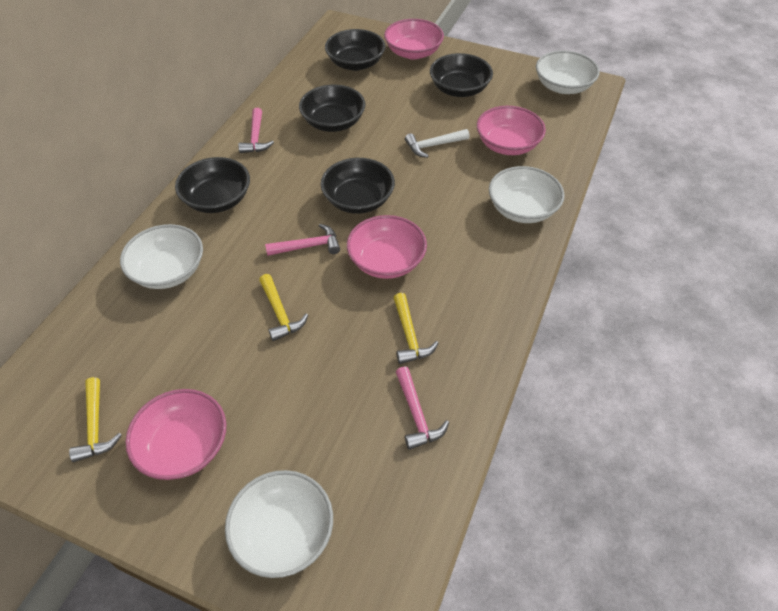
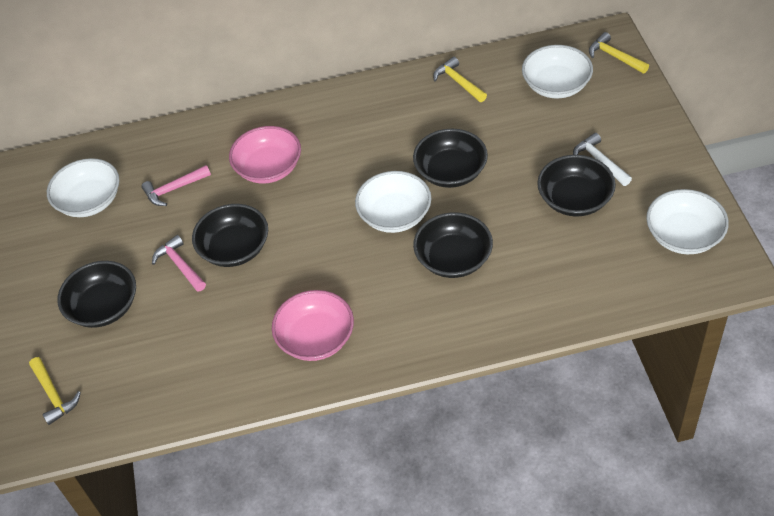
pink bowl: [125,389,226,480] [347,215,427,279] [384,19,444,59] [477,106,546,155] = 4 -> [229,126,301,184] [272,290,354,361] = 2
pink hammer: [238,108,274,153] [265,224,340,256] [396,366,449,450] = 3 -> [141,165,211,206] [152,235,206,292] = 2

